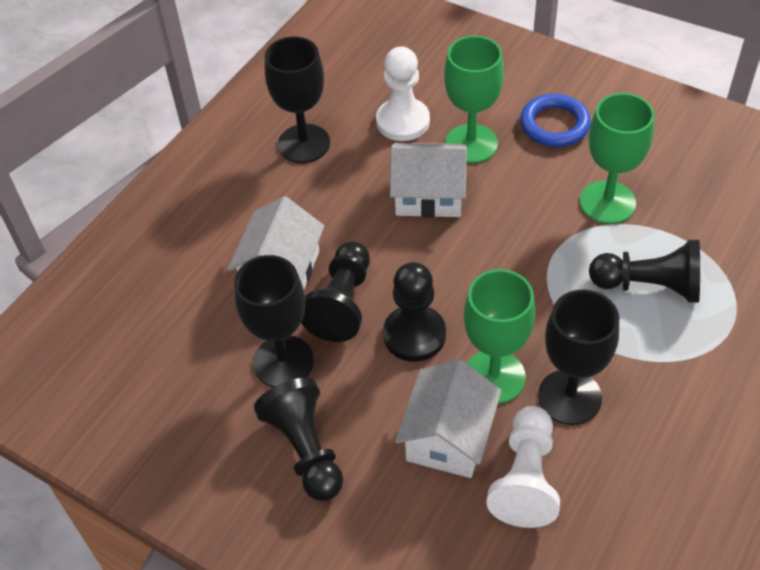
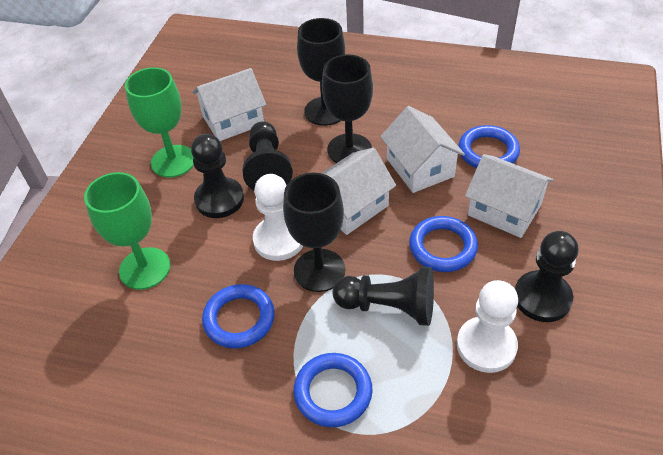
blue ring: [520,94,591,147] = 1 -> [202,284,275,348] [293,353,373,427] [409,216,478,272] [458,125,520,168] = 4
green goblet: [444,35,504,163] [464,269,535,404] [580,93,654,224] = 3 -> [84,172,171,290] [125,67,194,178] = 2
white house: [228,196,325,289] [390,143,467,218] [395,359,502,478] = 3 -> [192,68,266,141] [321,148,396,235] [380,106,465,193] [465,154,554,238] = 4

